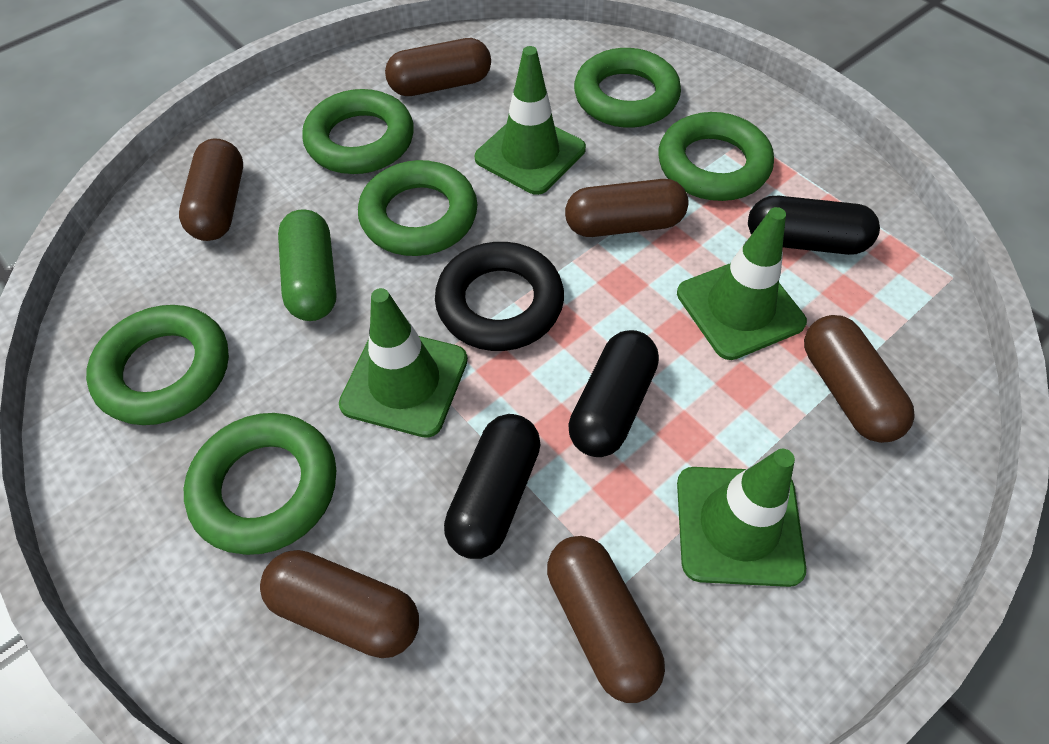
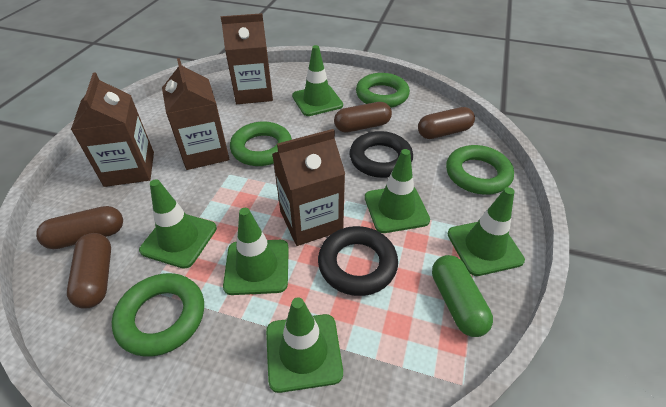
black capsule: [444,414,541,559] [568,330,659,457] [748,196,880,255] = 3 -> none = 0
black ring: [435,242,564,351] = 1 -> [318,226,398,296] [349,131,413,178] = 2
brown capsule: [179,138,243,241] [260,550,419,658] [385,38,491,96] [547,536,665,703] [565,179,689,237] [804,315,915,443] = 6 -> [36,206,123,249] [67,233,111,309] [334,102,392,133] [418,107,475,139] = 4
brown carton: none = 0 -> [71,72,154,187] [162,58,229,170] [221,13,273,104] [272,129,345,246] = 4
green ring: [86,305,229,425] [184,413,336,555] [302,89,414,174] [358,160,477,256] [574,48,681,128] [659,112,774,201] = 6 -> [112,273,204,357] [230,122,292,166] [356,73,410,108] [446,145,514,195] = 4
green traffic cone: [339,288,468,438] [475,46,586,195] [677,207,807,360] [677,449,806,587] = 4 -> [139,179,217,269] [223,208,289,295] [266,297,343,393] [292,45,343,116] [365,149,430,233] [448,187,525,276] = 6

